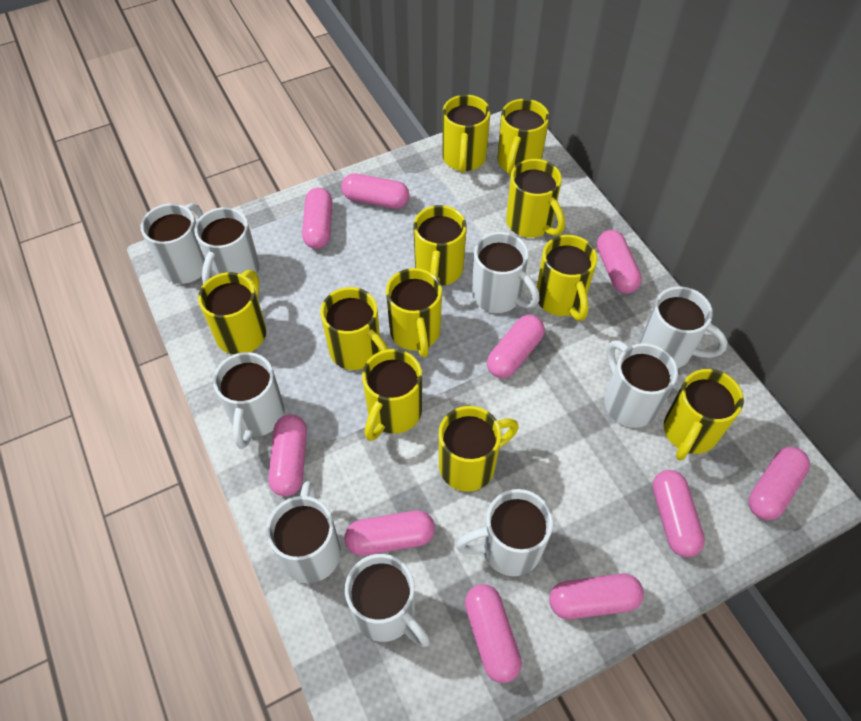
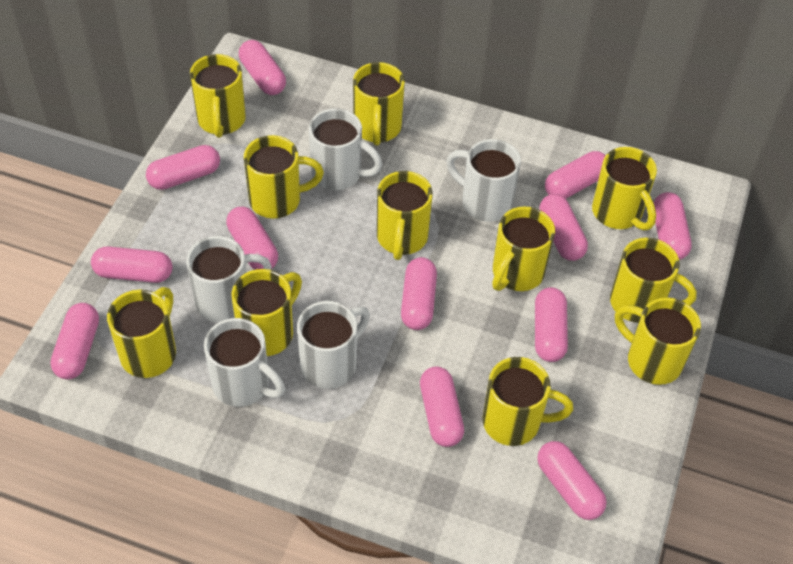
pink capsule: [269,415,307,496] [302,188,332,249] [341,173,409,209] [344,510,435,556] [465,584,522,683] [487,315,545,378] [549,573,644,619] [597,230,642,294] [652,470,705,557] [748,447,810,520] = 10 -> [50,303,99,379] [91,246,172,283] [146,145,220,190] [226,207,278,270] [239,40,286,95] [401,257,437,330] [420,366,464,447] [535,287,568,362] [537,441,607,520] [539,194,588,261] [545,151,606,199] [654,192,692,260] = 12
white mug: [141,203,205,284] [194,207,260,284] [213,352,285,449] [266,481,341,583] [345,554,430,647] [456,489,553,576] [472,232,540,313] [605,340,678,428] [640,286,728,368] = 9 -> [186,236,272,322] [204,318,285,407] [297,301,370,389] [309,108,383,190] [446,139,521,222] = 5

